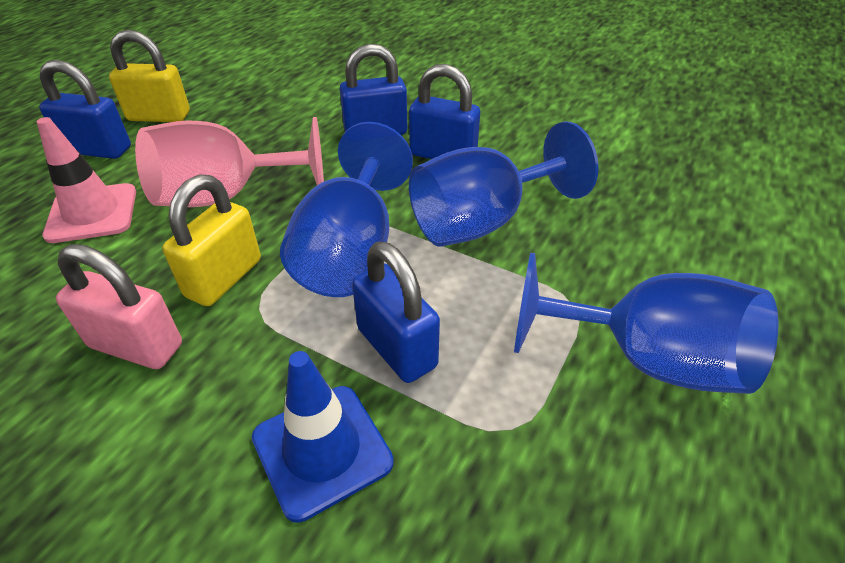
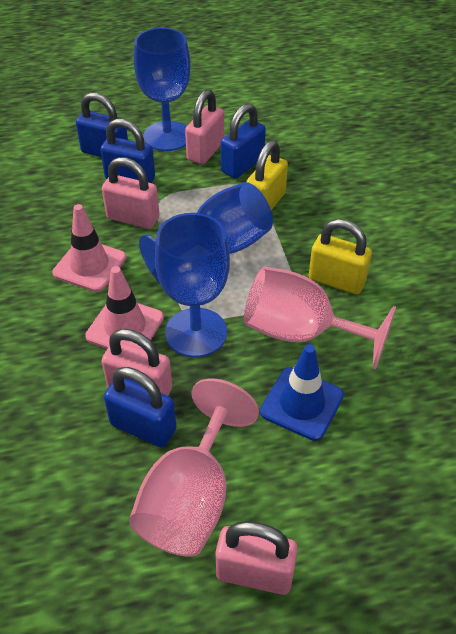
pink goblet: [135,117,324,207] = 1 -> [129,379,259,557] [244,266,396,369] = 2
pink padlock: [56,244,182,369] = 1 -> [102,157,159,229] [102,329,172,396] [185,89,224,164] [216,521,298,595] = 4
pink traffic cone: [37,117,136,243] = 1 -> [52,204,126,292] [85,266,164,349] = 2

